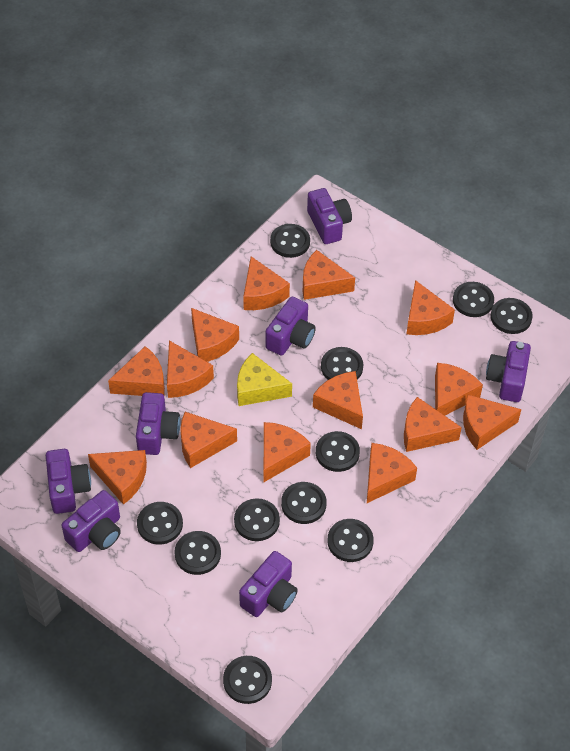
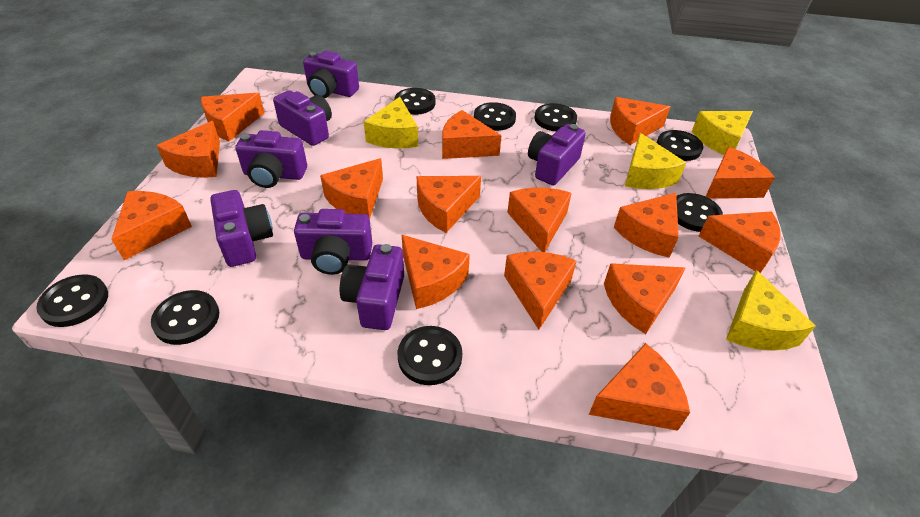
black button: [137,502,183,545] [174,531,221,575] [223,656,272,704] [234,498,280,541] [270,224,310,258] [281,482,327,524] [316,431,360,472] [321,347,363,380] [327,519,374,562] [453,282,494,317] [491,298,533,334] = 11 -> [36,274,108,327] [151,290,219,345] [394,88,435,115] [398,326,462,385] [474,102,516,131] [534,103,577,131] [657,130,703,161] [676,193,723,232] = 8
orange cheese: [88,450,147,505] [108,346,165,396] [167,341,214,398] [180,412,237,468] [191,308,239,362] [243,256,290,310] [264,422,311,482] [303,250,355,300] [313,371,363,429] [367,443,417,503] [404,397,462,452] [407,280,455,335] [435,363,483,416] [463,394,521,450] = 14 -> [111,191,192,260] [156,121,220,178] [201,93,264,141] [320,158,383,219] [402,235,470,309] [417,176,481,233] [442,110,502,159] [504,251,576,330] [507,187,572,252] [589,343,690,431] [604,263,685,334] [610,97,670,145] [614,193,679,258] [699,211,781,273] [705,147,775,199] = 15
yellow cheese: [237,353,292,406] = 1 -> [364,97,418,149] [625,133,686,189] [692,111,753,155] [726,270,816,351] = 4

